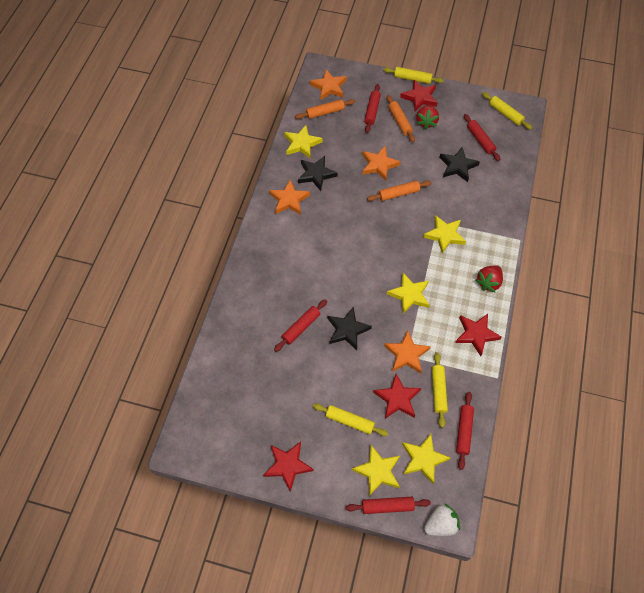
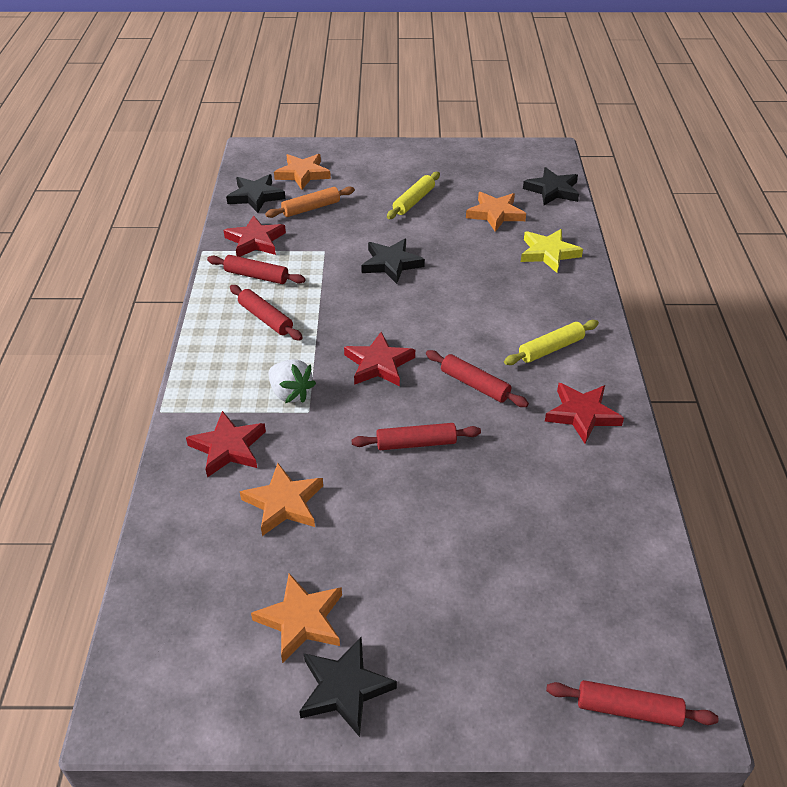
black star: [298,156,338,191] [328,307,372,350] [439,147,480,182] = 3 -> [226,174,286,213] [299,637,397,737] [361,239,425,284] [523,167,579,205] = 4
orange rolling pin: [295,99,355,119] [367,181,431,201] [387,95,415,142] = 3 -> [265,186,355,218] = 1
red strawberry: [416,105,439,130] [475,265,503,292] = 2 -> none = 0
yellow rolling pin: [313,403,388,436] [383,67,444,84] [432,352,448,428] [482,92,532,130] = 4 -> [387,172,440,219] [504,320,599,365] = 2
yellow star: [284,125,322,158] [352,445,400,496] [387,273,430,314] [402,434,450,484] [423,215,466,254] = 5 -> [521,229,583,273] = 1

